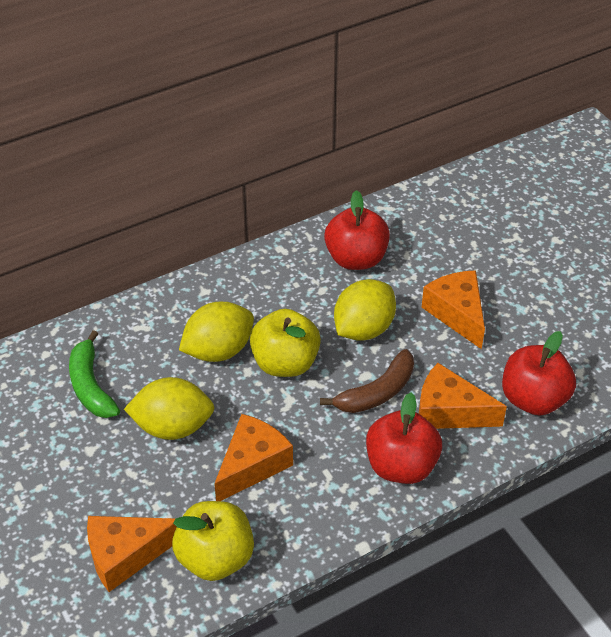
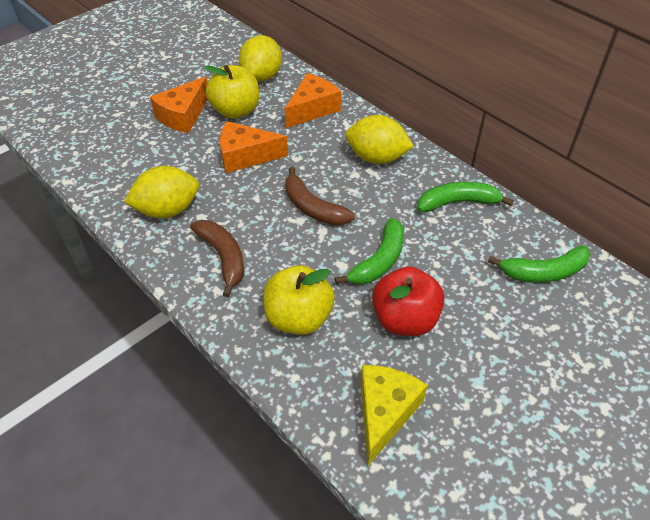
brown banana: [320,349,414,413] = 1 -> [190,220,244,297] [285,167,355,226] = 2
green banana: [69,330,120,418] = 1 -> [335,218,404,285] [418,182,514,212] [488,246,591,283] = 3
orange cheese: [87,516,177,592] [214,414,293,501] [419,363,507,429] [422,270,485,349] = 4 -> [150,77,208,133] [220,121,288,173] [285,73,341,128] = 3
red apple: [324,190,390,270] [366,393,442,484] [502,331,576,415] = 3 -> [372,267,445,336] = 1
yellow cheese: none = 0 -> [361,365,428,466] = 1

